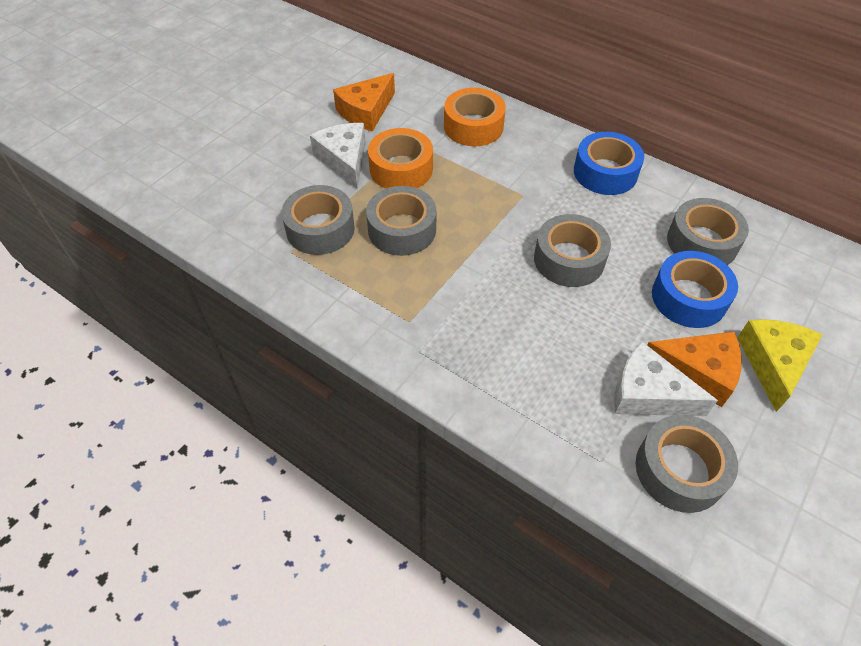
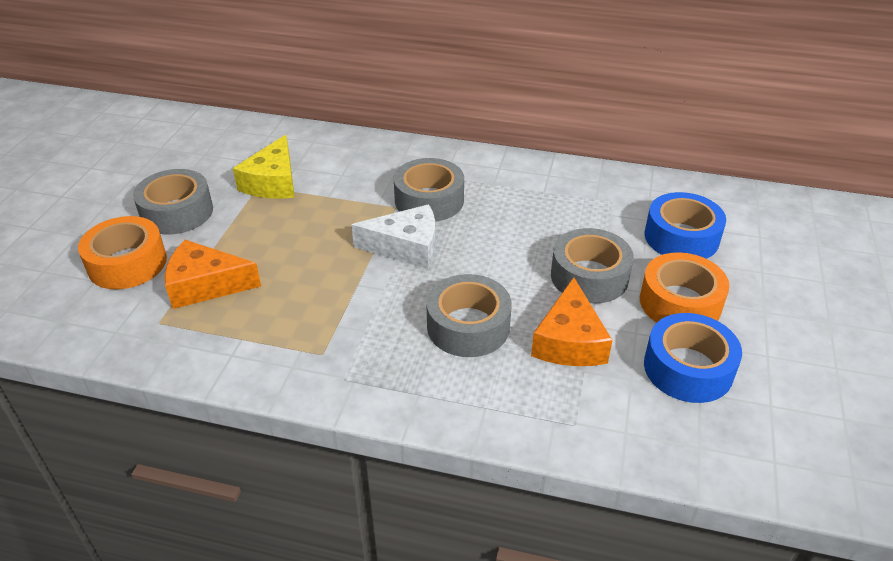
grey tape: [281,185,355,255] [366,186,437,256] [534,214,611,287] [636,415,738,513] [667,198,749,265] = 5 -> [133,169,213,235] [394,158,464,222] [426,274,512,357] [551,228,634,304] = 4
white cheese: [310,123,366,189] [614,341,718,416] = 2 -> [352,204,435,269] = 1

